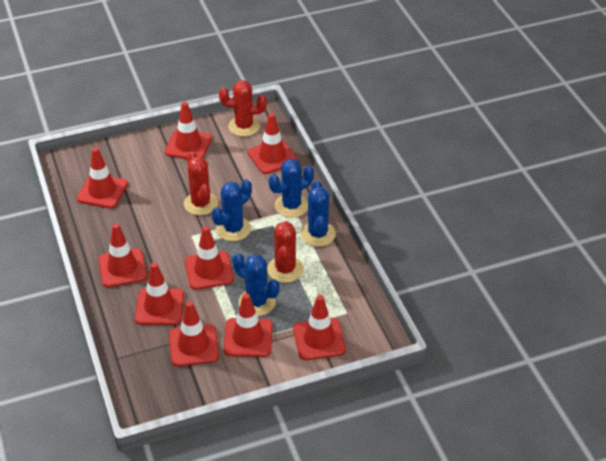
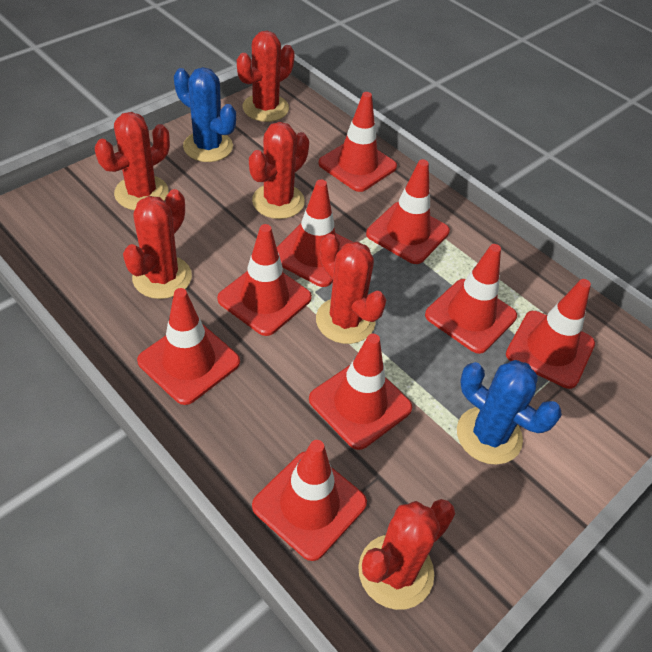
blue cactus: [212,179,252,241] [233,253,279,316] [269,159,314,218] [301,180,336,246] = 4 -> [174,67,236,162] [457,360,562,465] = 2
red cactus: [184,152,218,215] [219,80,267,137] [267,221,304,283] = 3 -> [95,112,170,210] [123,189,192,299] [237,31,295,122] [249,122,309,219] [316,234,386,344] [358,499,455,610] = 6

